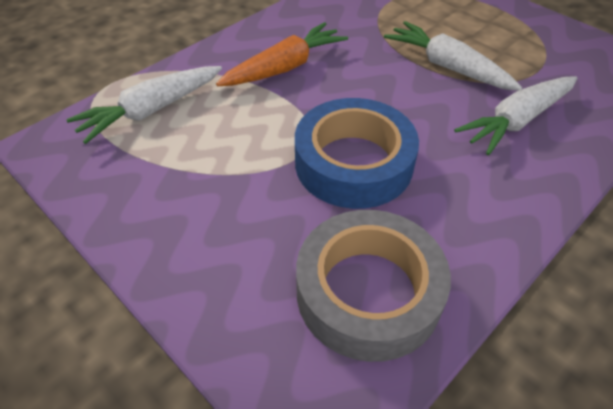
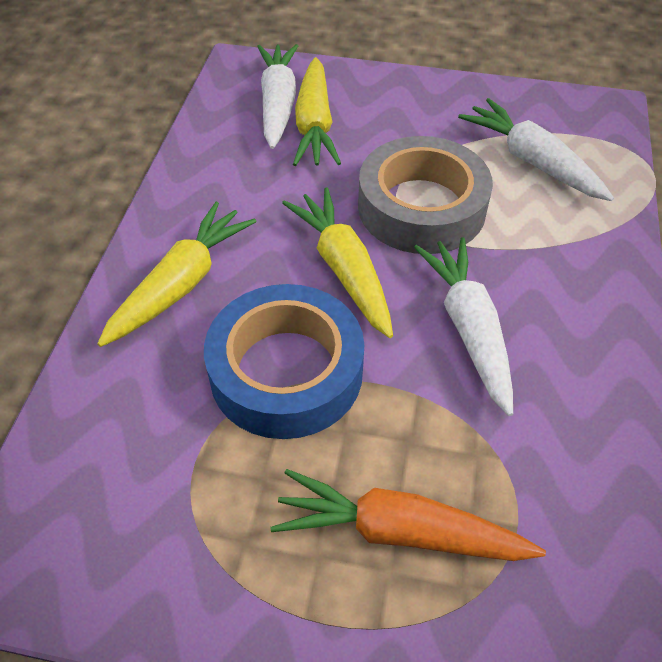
yellow carrot: none = 0 -> [97,202,257,347] [282,188,393,338] [293,57,341,166] = 3

